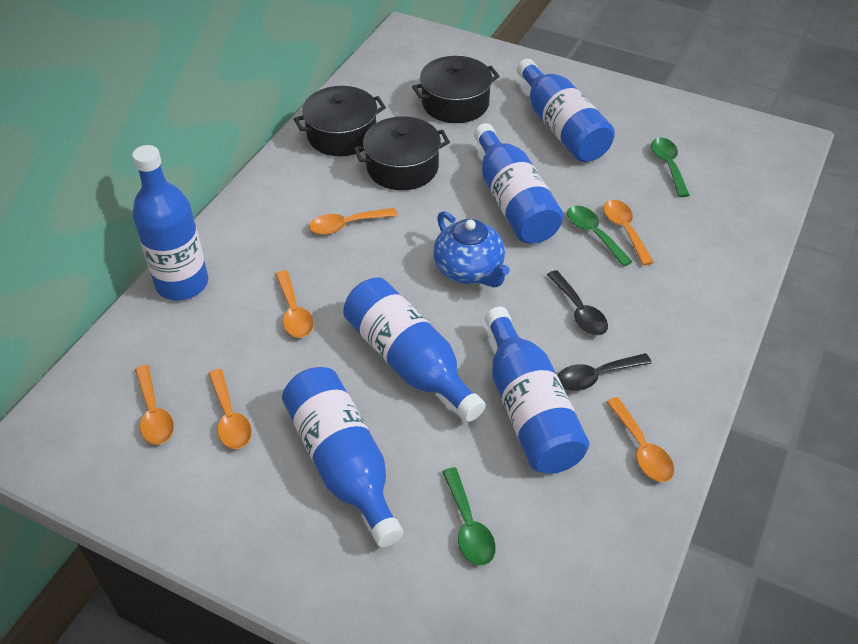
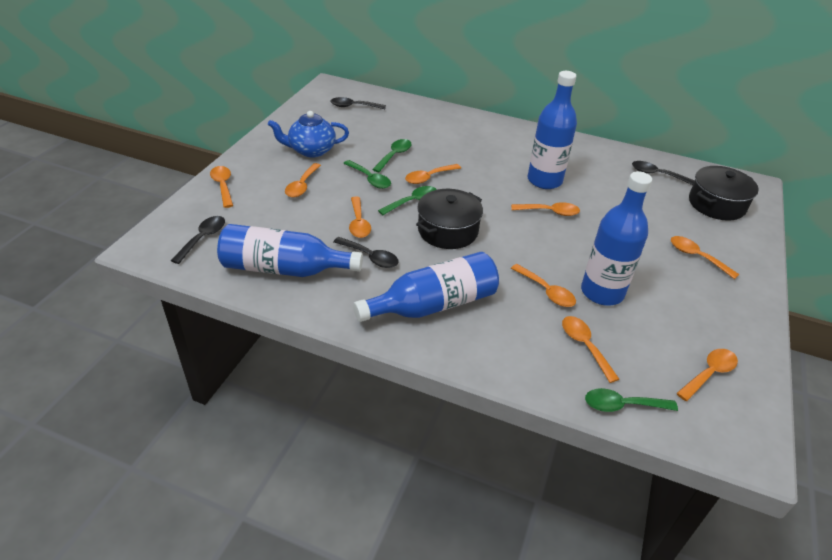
black pot: [294,86,386,156] [354,116,450,190] [412,56,500,123] = 3 -> [416,189,483,249] [689,166,759,221] = 2
black spoon: [547,270,608,336] [557,353,652,391] = 2 -> [171,216,225,264] [330,97,386,109] [333,237,399,268] [632,161,695,185] = 4
blue bottle: [132,145,208,301] [282,367,403,547] [343,277,486,422] [474,123,564,244] [485,307,589,474] [517,59,615,162] = 6 -> [217,224,363,277] [353,252,499,322] [527,71,577,189] [581,171,652,305] = 4
green spoon: [442,467,496,566] [567,206,633,267] [651,137,690,197] = 3 -> [343,160,391,189] [372,139,412,172] [378,186,437,215] [585,388,678,412] = 4
orange spoon: [135,365,174,445] [208,369,252,449] [275,270,314,338] [309,208,397,235] [603,200,654,266] [606,397,674,482] = 6 -> [210,166,233,208] [285,163,321,198] [349,197,371,238] [405,164,461,184] [511,202,580,216] [511,264,576,307] [562,316,619,383] [671,236,739,279] [676,349,738,401] = 9

